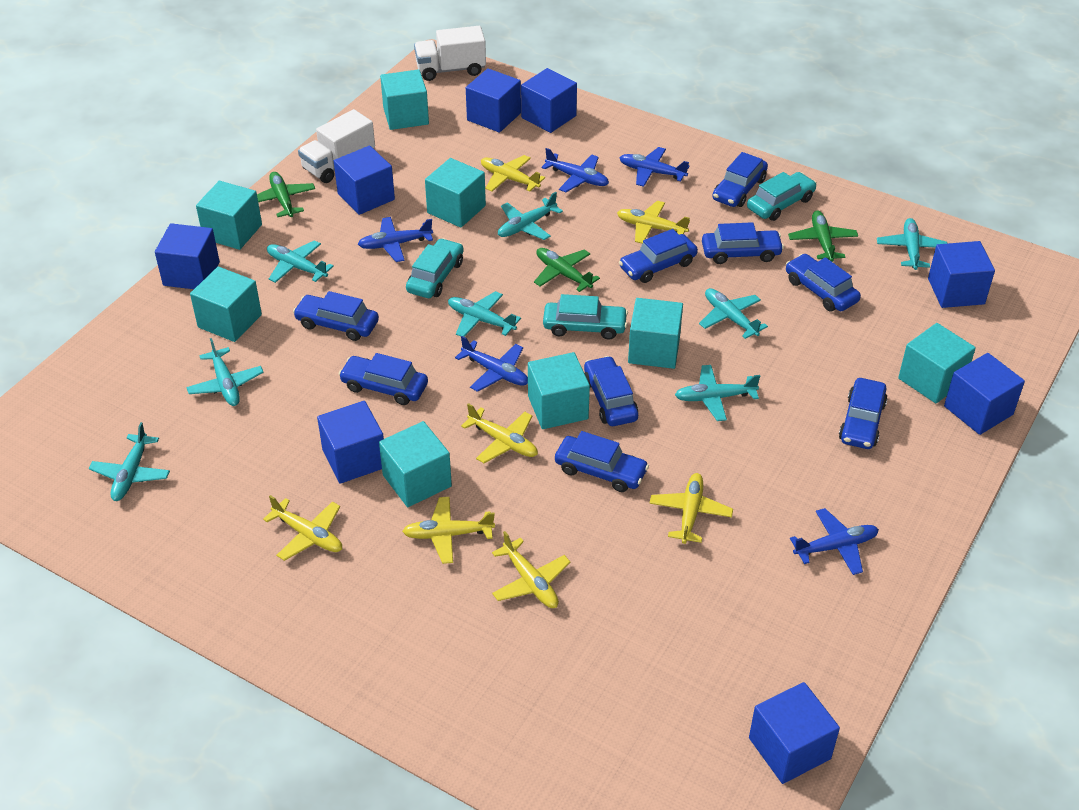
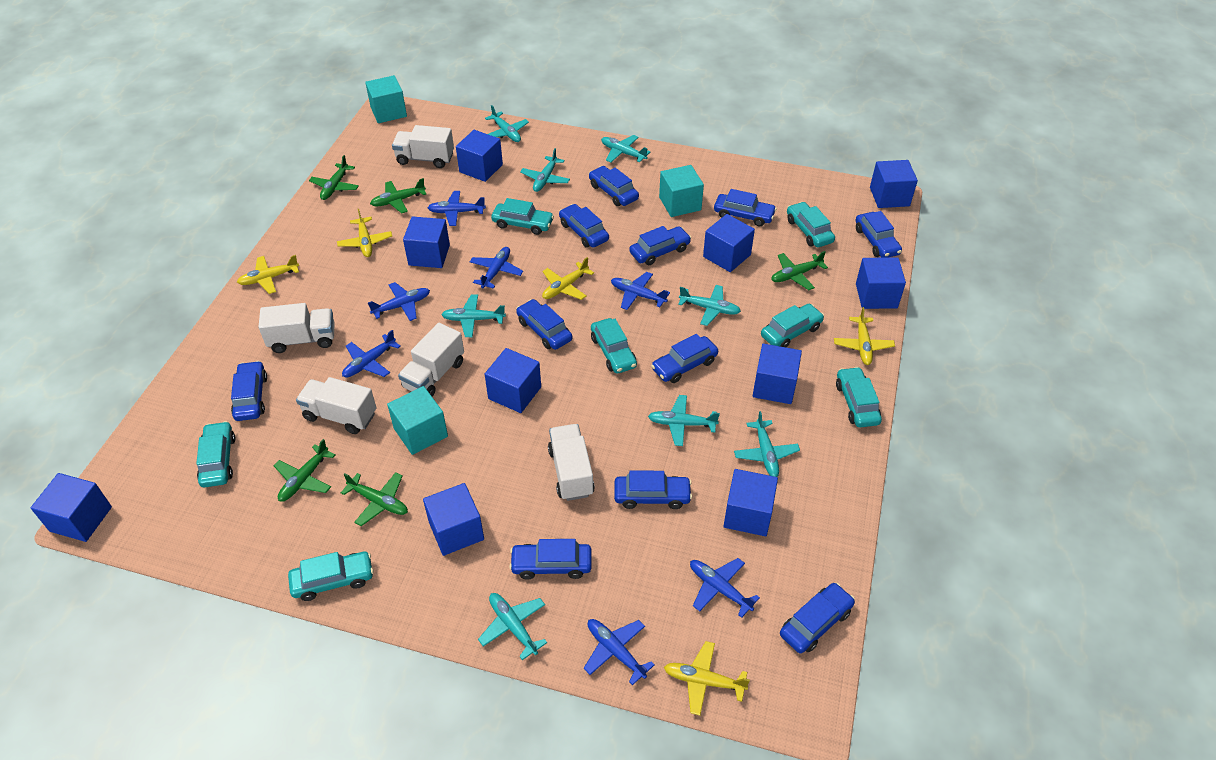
blue car: [293,291,379,341] [339,353,428,405] [555,431,649,492] [584,356,638,426] [619,229,698,283] [702,222,784,264] [712,152,768,207] [786,254,861,312] [839,378,888,449] = 9 -> [231,361,267,421] [509,539,592,580] [516,299,572,350] [559,204,609,248] [589,166,639,206] [614,470,692,509] [629,226,691,265] [651,334,718,383] [714,189,777,226] [780,583,855,653] [856,211,902,258] = 11
blue cube: [155,223,220,289] [317,401,384,484] [334,146,395,215] [466,68,521,133] [521,68,577,133] [749,682,840,784] [928,241,995,308] [944,353,1025,435] = 8 -> [31,473,112,542] [403,216,450,268] [423,483,484,556] [456,130,503,182] [485,348,541,413] [703,214,755,272] [723,469,778,536] [753,344,802,404] [856,257,906,309] [870,160,918,208] = 10
blue plane: [358,217,433,262] [455,336,528,392] [541,148,609,192] [619,147,689,187] [790,508,879,575] = 5 -> [342,330,401,378] [368,282,430,321] [428,191,486,226] [470,247,523,289] [584,619,655,685] [611,272,670,310] [690,558,760,618] = 7
green plane: [257,172,315,217] [534,248,600,292] [788,211,858,262] = 3 -> [274,439,336,502] [309,155,359,200] [341,472,408,526] [370,178,426,214] [771,251,828,290] = 5
turquoise car: [406,238,464,298] [543,294,628,340] [747,172,817,221] = 3 -> [196,421,236,488] [288,552,374,601] [491,198,554,235] [591,318,637,374] [761,304,824,347] [787,202,835,247] [836,367,882,428] = 7
turquoise cube: [190,267,262,342] [196,181,262,250] [379,421,452,507] [380,69,429,130] [425,158,486,228] [528,352,590,429] [628,298,683,369] [898,323,976,403] = 8 -> [365,75,407,123] [387,386,448,455] [659,165,704,217] = 3
white truck: [298,109,375,183] [414,26,486,81] = 2 -> [258,303,335,353] [296,377,376,434] [392,125,454,168] [398,323,464,397] [548,424,595,501] = 5
yellow plane: [263,495,342,561] [402,497,495,564] [461,403,538,463] [481,155,545,192] [492,531,571,608] [617,201,690,244] [649,473,733,544] = 7 -> [237,255,299,294] [337,209,392,257] [542,257,594,300] [664,641,750,716] [834,307,895,365] = 5

